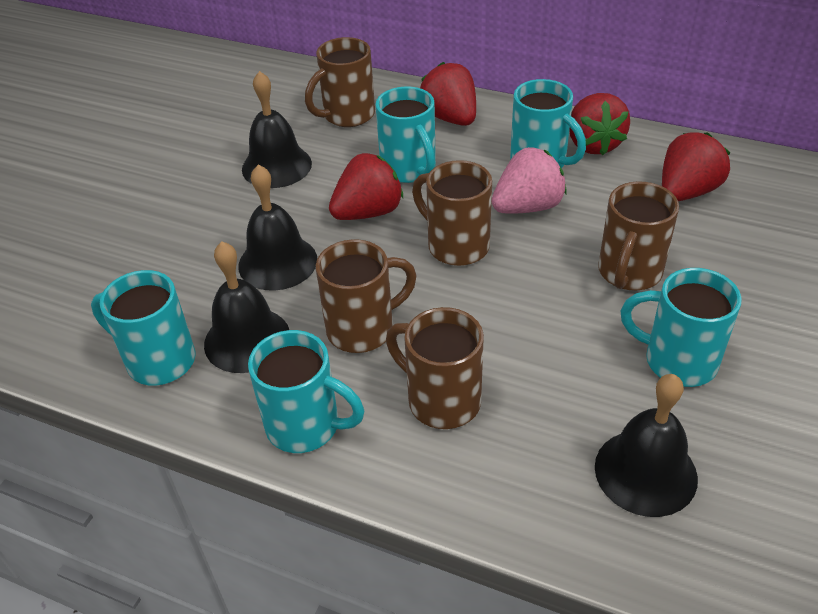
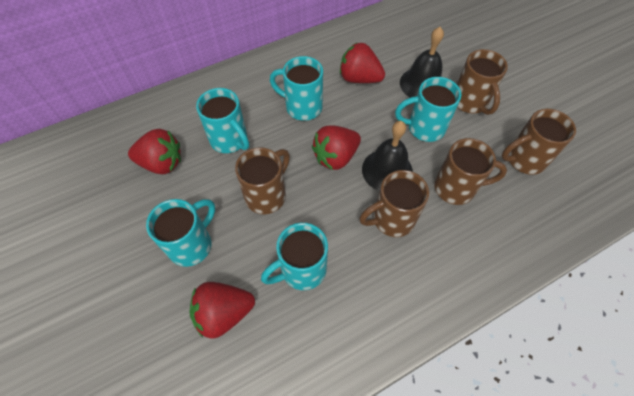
black bell: [204,242,289,373] [239,165,317,291] [242,71,312,188] [595,374,698,517] = 4 -> [362,121,413,191] [400,27,444,98] = 2
pink strawberry: [492,147,567,214] = 1 -> none = 0

